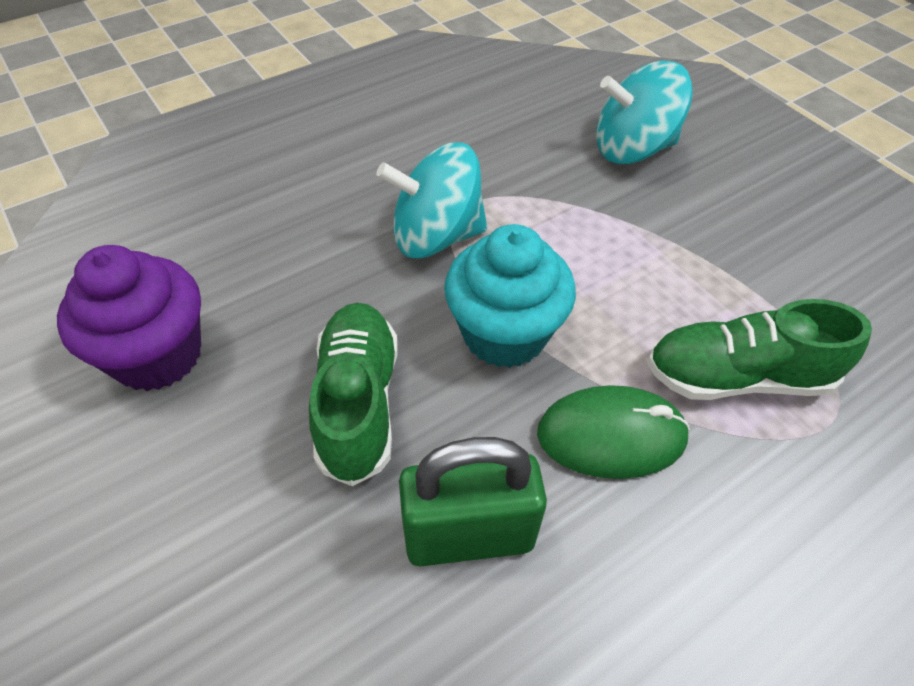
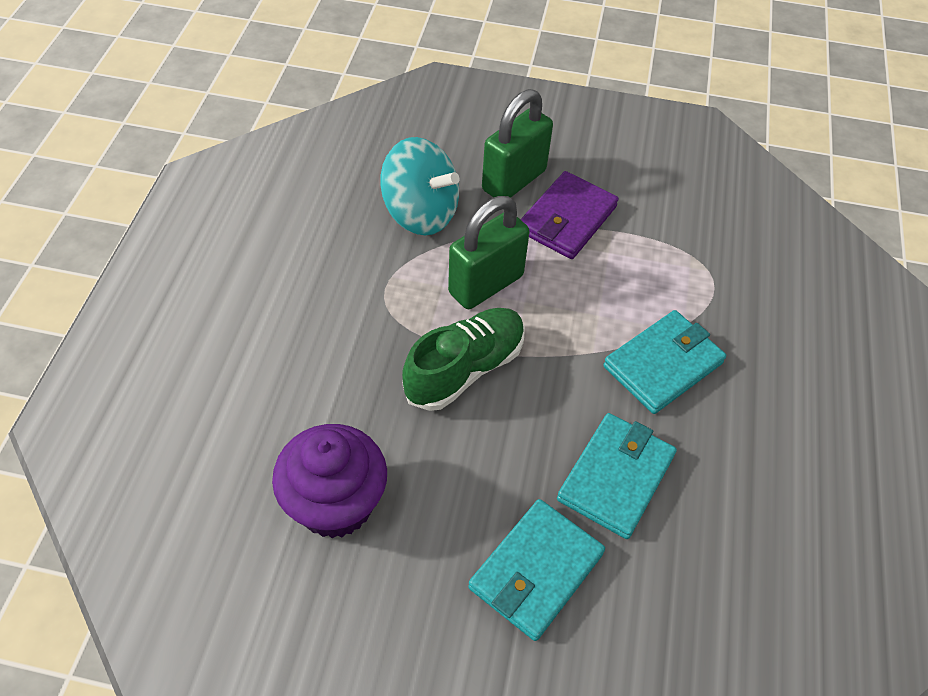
green mouse: [537,385,690,479] = 1 -> none = 0
green padlock: [399,437,547,566] = 1 -> [448,196,530,309] [482,89,553,198] = 2
green shoe: [309,303,398,486] [647,299,872,400] = 2 -> [402,308,525,411] = 1
purple wallet: none = 0 -> [520,171,619,259] = 1
turquoise cupcake: [444,224,576,368] = 1 -> none = 0
turquoise spinning top: [376,142,487,259] [596,61,693,164] = 2 -> [381,137,459,235] = 1
turquoise wallet: none = 0 -> [468,499,605,641] [557,413,677,539] [603,310,726,414] = 3

